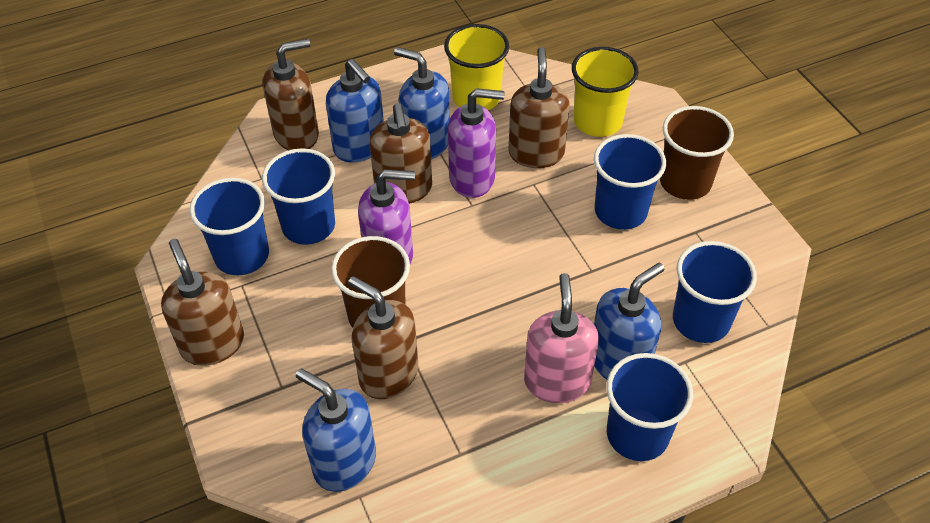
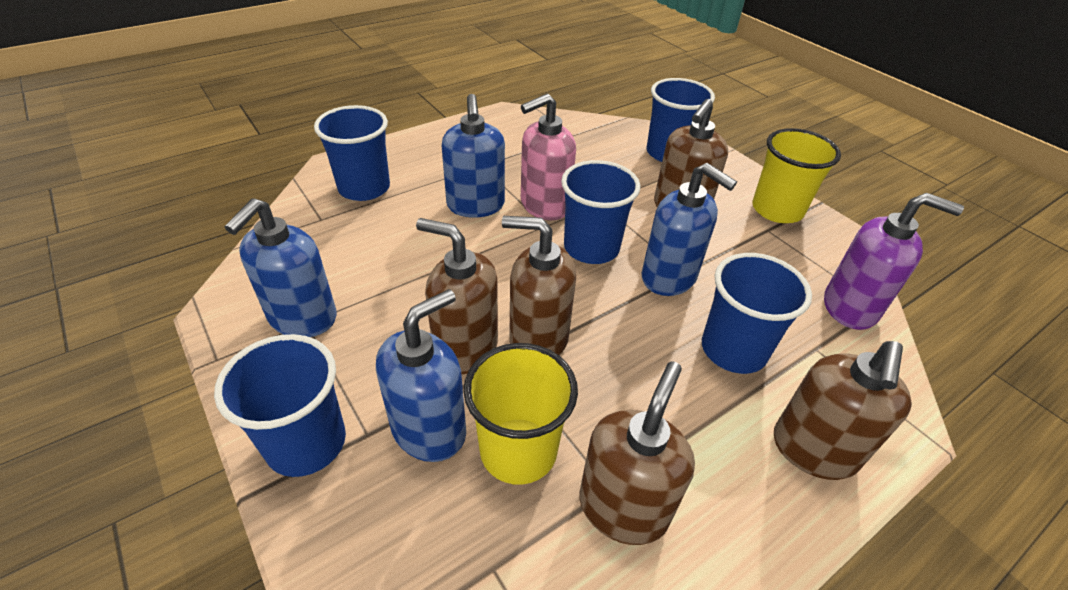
brown cup: [331,236,410,328] [660,106,734,200] = 2 -> none = 0
purple soap dispenser: [358,169,415,265] [448,88,505,198] = 2 -> [824,193,964,330] = 1

